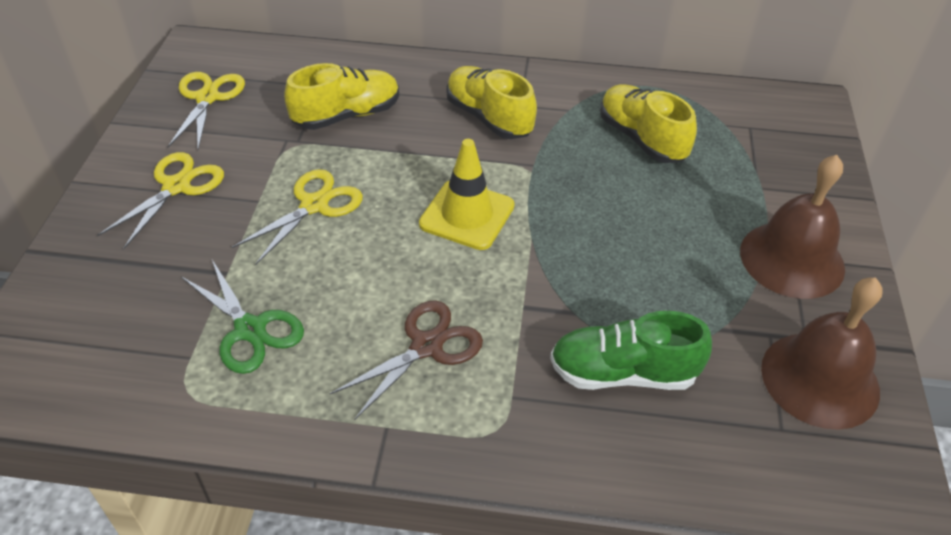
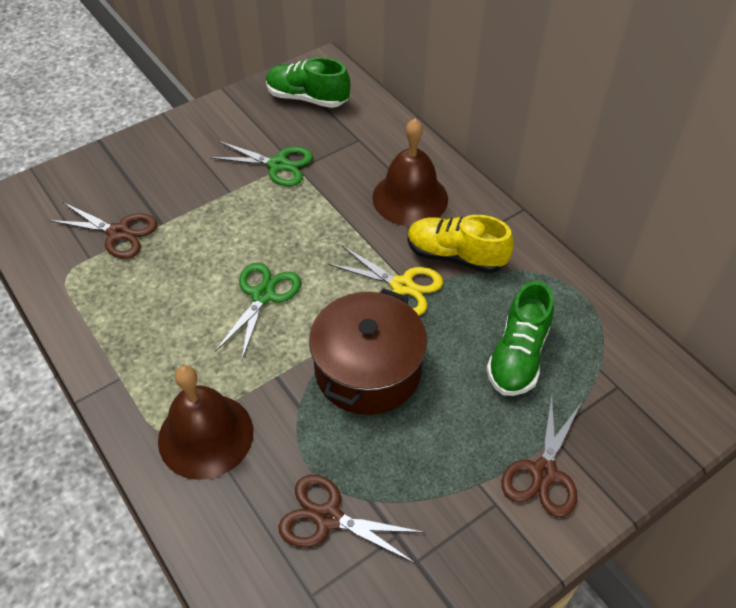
brown pot: none = 0 -> [309,288,427,415] = 1
brown scissors: [329,300,483,420] = 1 -> [48,202,158,259] [278,475,425,563] [501,394,581,517] = 3
green scissors: [181,260,304,374] = 1 -> [209,141,313,186] [215,263,301,359] = 2
green shoe: [550,311,712,390] = 1 -> [266,57,350,108] [486,281,554,396] = 2
yellow scissors: [97,152,224,249] [167,72,245,150] [232,169,363,265] = 3 -> [328,246,443,316] = 1
yellow shoe: [284,63,399,130] [446,66,537,139] [600,84,697,163] = 3 -> [407,215,513,273] = 1
yellow traffic cone: [419,139,515,250] = 1 -> none = 0

